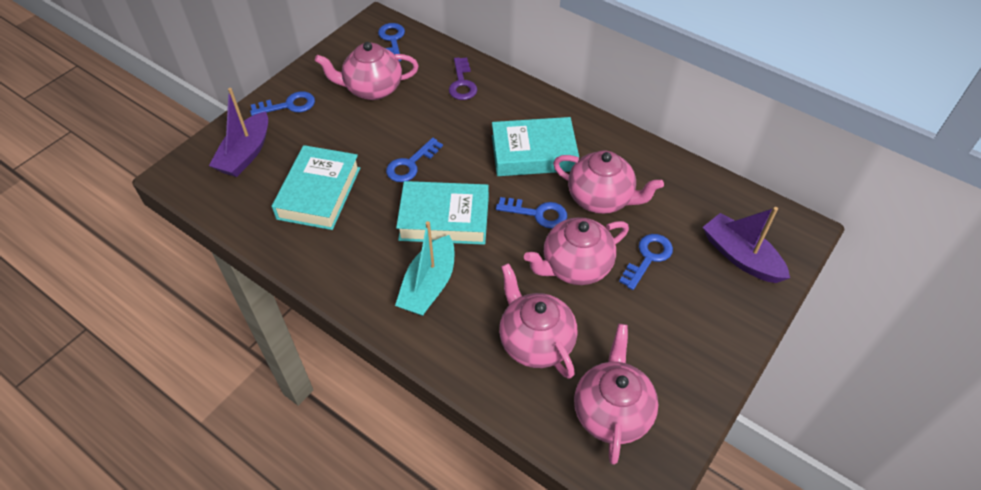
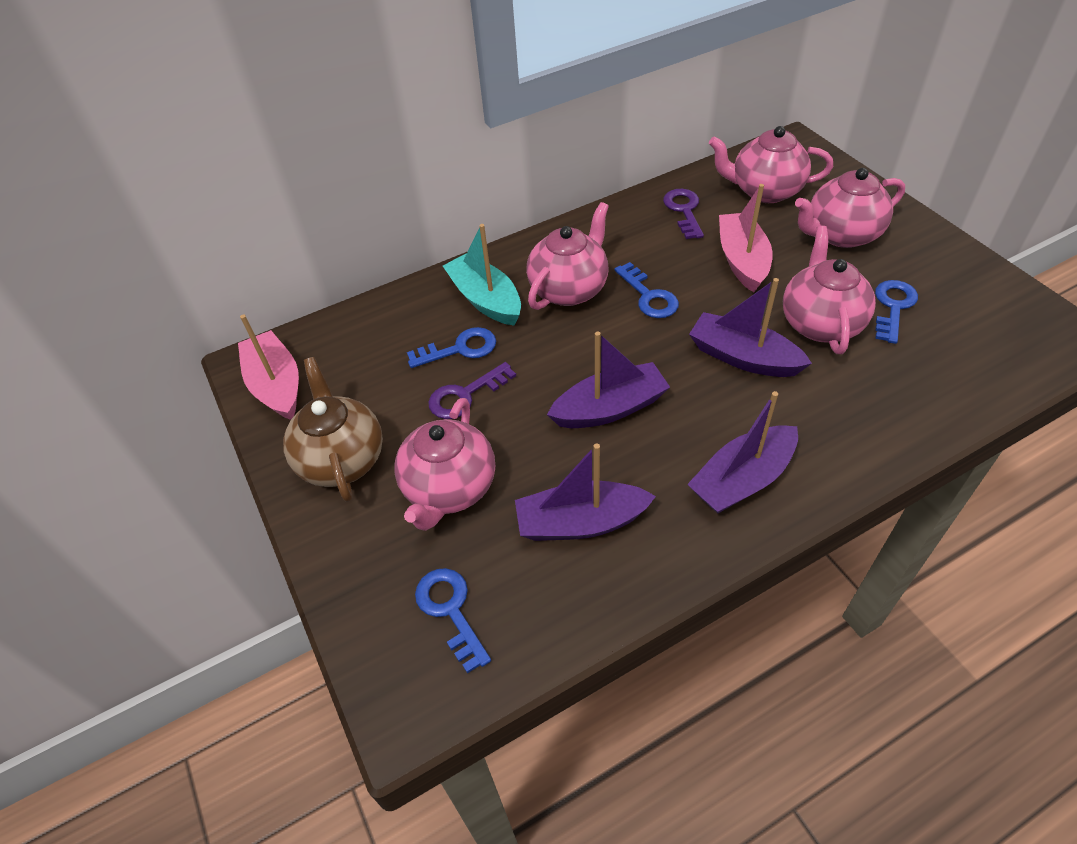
blue key: [250,91,315,116] [378,23,405,61] [386,138,443,182] [496,197,567,228] [619,234,673,290] = 5 -> [407,327,496,368] [415,568,491,673] [615,262,679,318] [875,280,918,344] = 4
brown teapot: none = 0 -> [283,357,383,502] = 1
pink boat: none = 0 -> [238,314,299,420] [719,184,773,292] = 2
purple boat: [209,88,268,177] [703,207,790,283] = 2 -> [515,443,656,541] [547,331,670,428] [687,391,798,513] [689,278,812,377] = 4
purple key: [449,57,477,100] = 1 -> [428,362,516,419] [663,189,704,239] = 2
turquoise book: [272,145,360,230] [396,181,489,245] [492,117,579,176] = 3 -> none = 0

